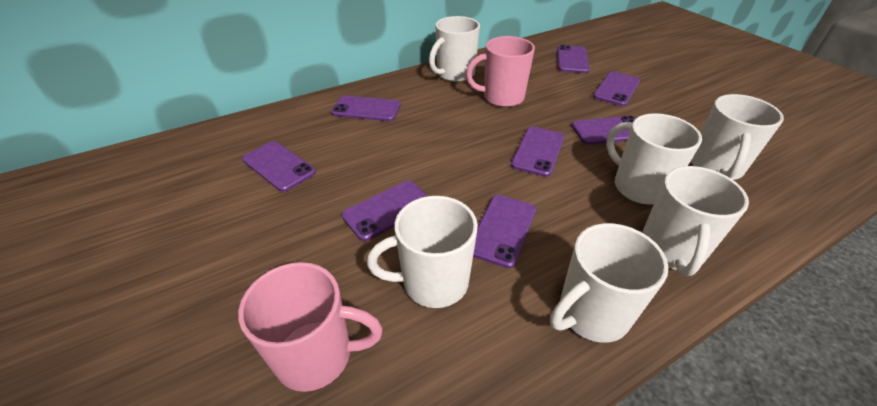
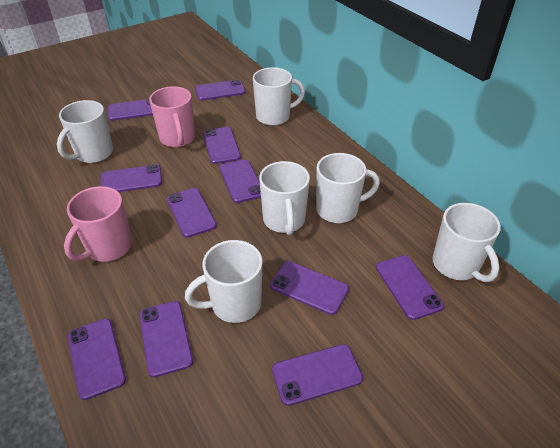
purple phone: [242,141,316,192] [331,96,401,121] [342,181,428,241] [473,195,536,268] [511,126,564,177] [557,45,589,73] [572,115,636,145] [593,71,640,106] = 8 -> [68,319,126,400] [100,165,162,192] [108,99,153,121] [139,301,193,377] [167,188,217,238] [195,79,246,101] [203,127,241,164] [219,159,261,203] [270,261,349,315] [272,344,363,406] [376,255,444,320] = 11

